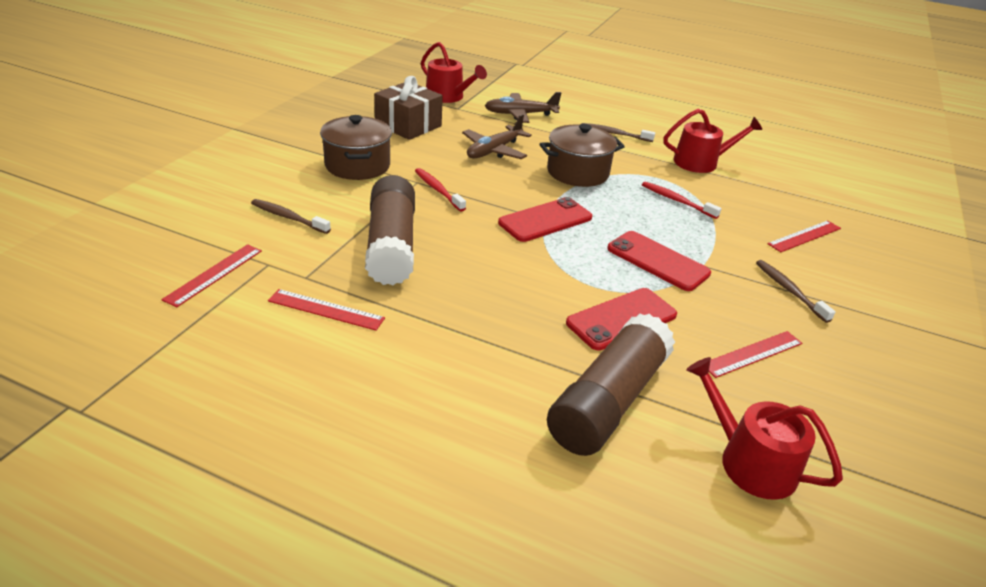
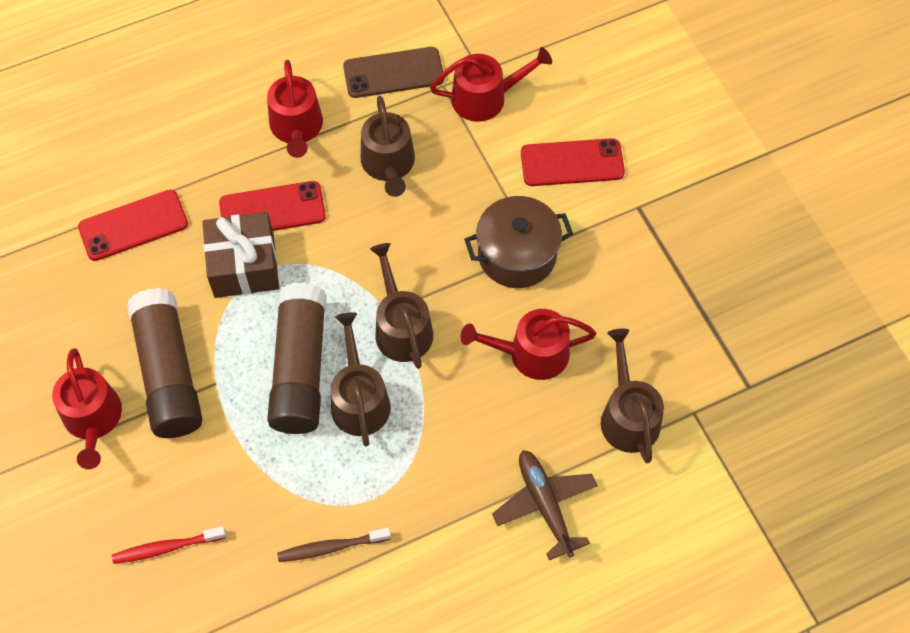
brown phone: none = 0 -> [343,47,444,98] = 1
brown plane: [462,114,532,159] [485,92,561,123] = 2 -> [492,450,598,560] = 1
brown pot: [320,115,392,180] [539,124,625,187] = 2 -> [464,196,573,288] = 1
brown toothbrush: [251,199,331,234] [582,123,655,142] [756,260,836,323] = 3 -> [277,528,391,562] = 1
brown watering can: none = 0 -> [331,312,391,446] [361,96,415,197] [370,243,433,369] [601,329,664,463] = 4
red ruler: [161,244,262,307] [268,289,385,331] [709,331,802,378] [767,220,841,252] = 4 -> none = 0
red toothbrush: [415,168,466,212] [642,181,722,219] = 2 -> [112,526,226,564] = 1
red watering can: [421,42,487,103] [664,109,762,173] [686,357,843,500] = 3 -> [52,348,122,469] [267,60,323,158] [430,47,552,122] [461,309,596,380] = 4

